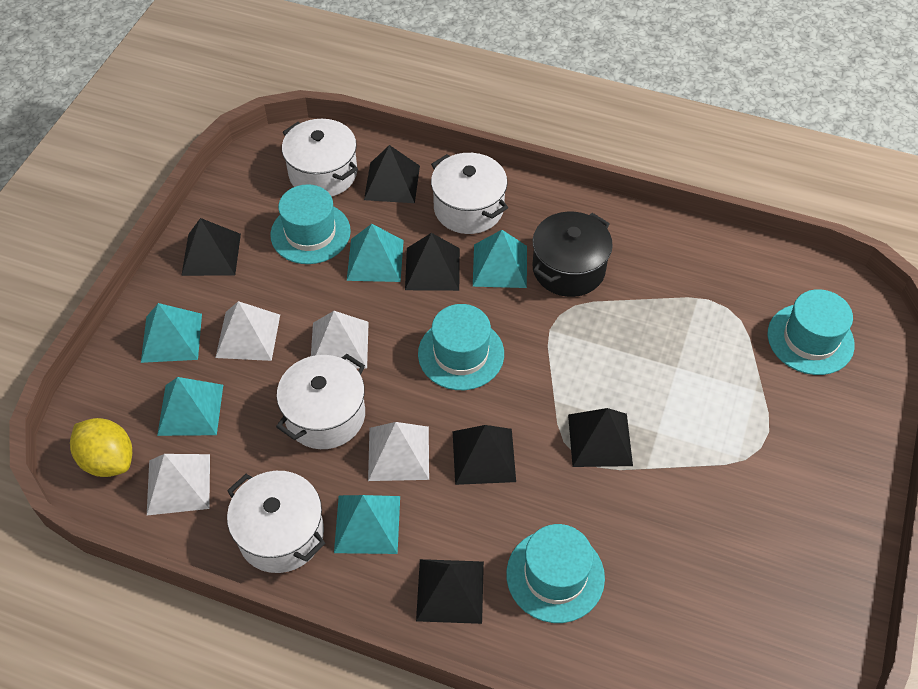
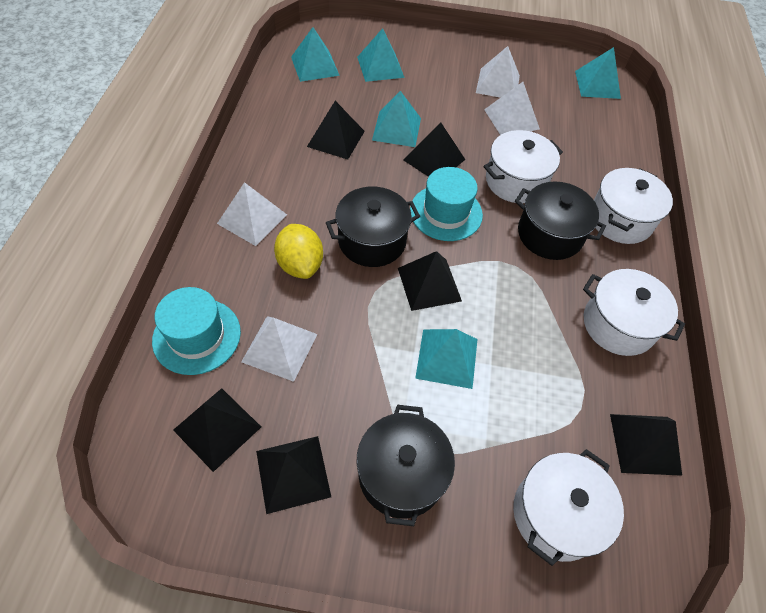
black pot: [533,212,613,297] = 1 -> [326,187,420,267] [357,405,455,526] [515,181,606,260] = 3
turquoise hat: [270,184,351,264] [418,304,504,390] [506,524,605,623] [768,289,855,375] = 4 -> [152,287,241,375] [410,167,483,241] = 2

